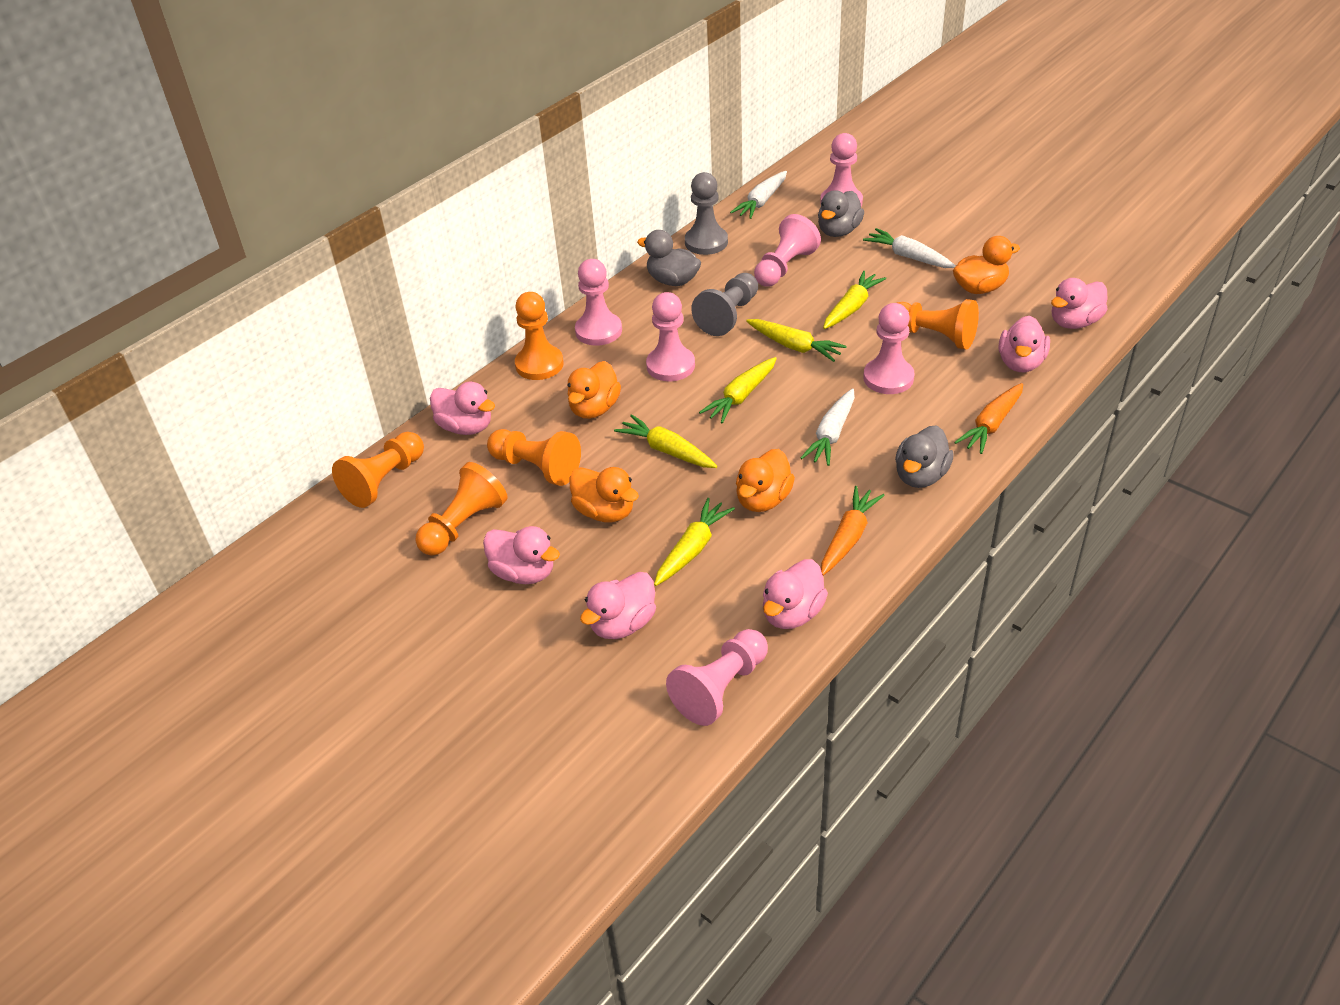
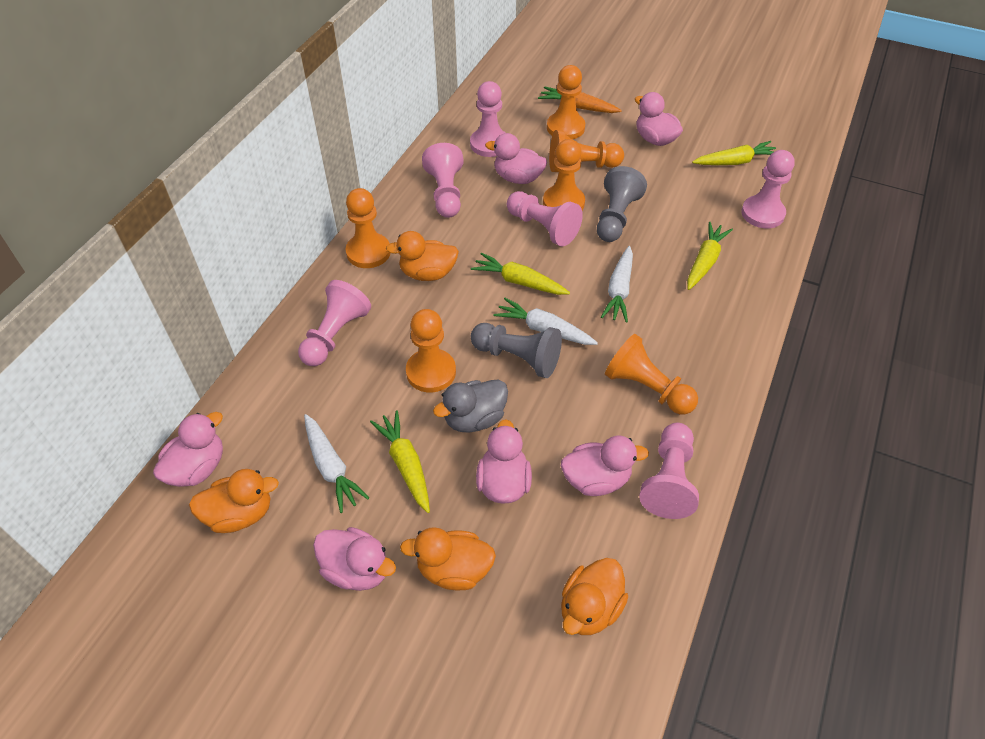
grey duck: [637,230,701,286] [818,190,864,237] [895,426,954,488] = 3 -> [433,379,508,433] = 1
orange carrot: [821,486,885,576] [954,383,1023,454] = 2 -> [538,86,622,113] = 1
orange pawn: [332,432,424,508] [415,462,508,556] [487,429,581,486] [515,292,564,380] [897,299,979,350] = 5 -> [346,188,390,268] [406,309,456,392] [543,139,585,210] [547,65,585,139] [549,130,624,172] [605,334,698,414] = 6
yellow carrot: [614,414,717,468] [654,498,735,586] [699,357,777,424] [746,319,847,362] [823,271,886,329] = 5 -> [370,410,430,513] [471,253,570,295] [687,221,733,290] [692,141,776,165] = 4

